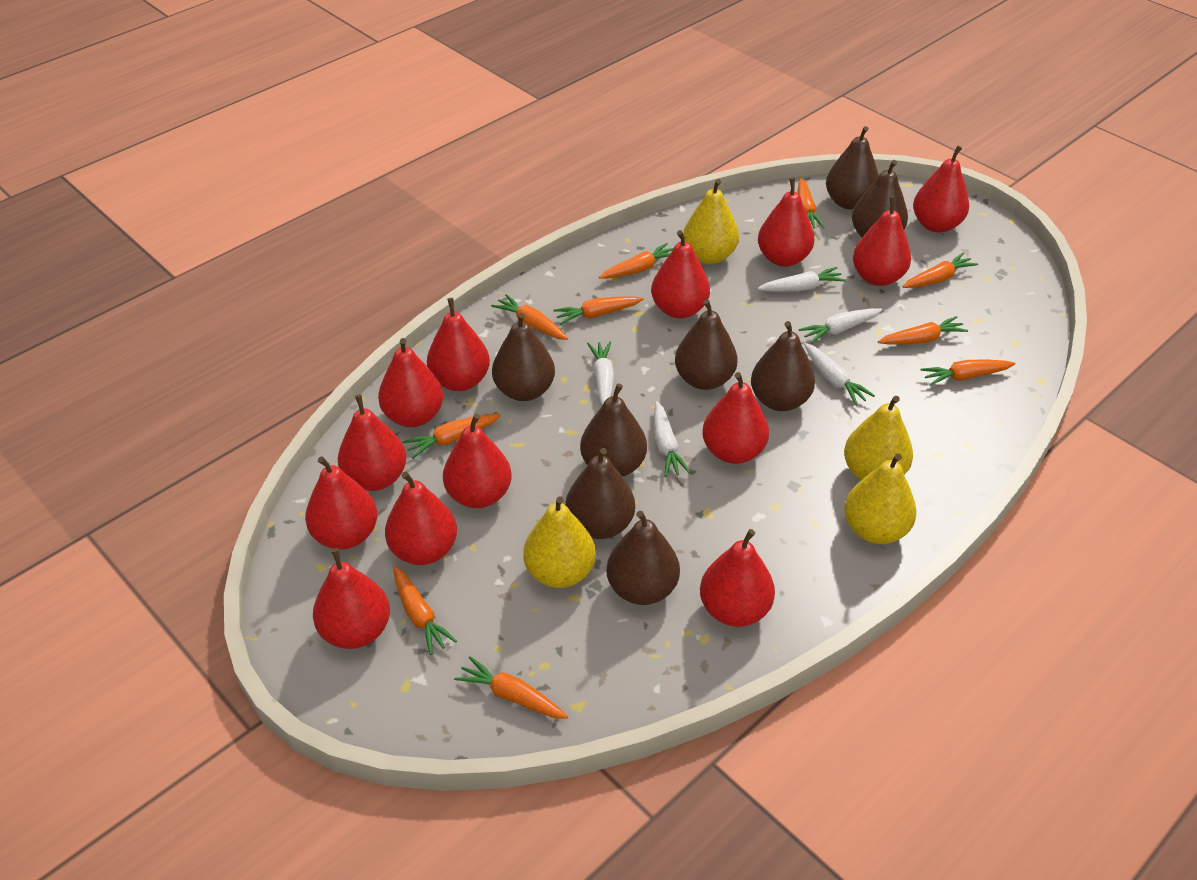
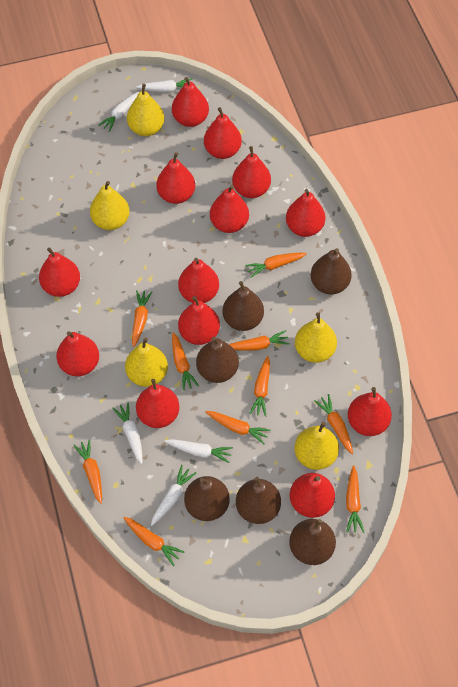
brown pear: [492,313,555,401] [565,448,635,539] [580,383,647,477] [606,511,680,605] [675,299,737,390] [751,321,815,411] [826,126,879,210] [852,160,908,237] = 8 -> [184,476,230,521] [196,337,239,383] [223,281,264,331] [236,477,281,524] [289,519,336,565] [310,248,352,294] = 6
yellow pear: [523,496,596,588] [683,179,739,264] [844,396,913,480] [844,453,916,544] = 4 -> [90,181,130,230] [125,337,168,387] [127,84,164,136] [295,312,337,363] [295,422,339,470] = 5

